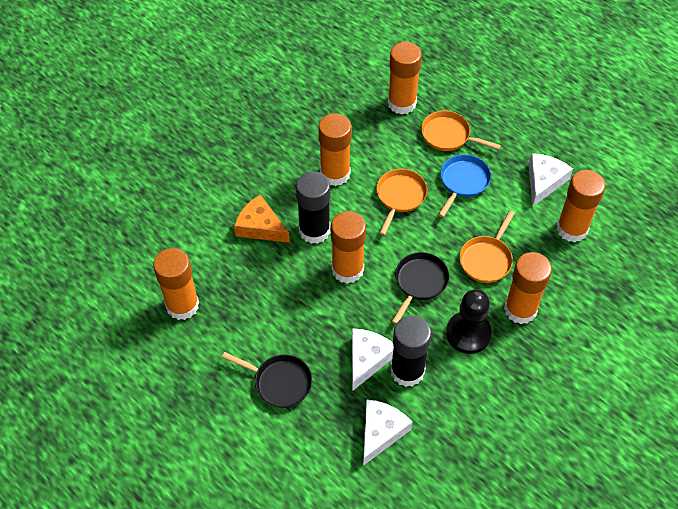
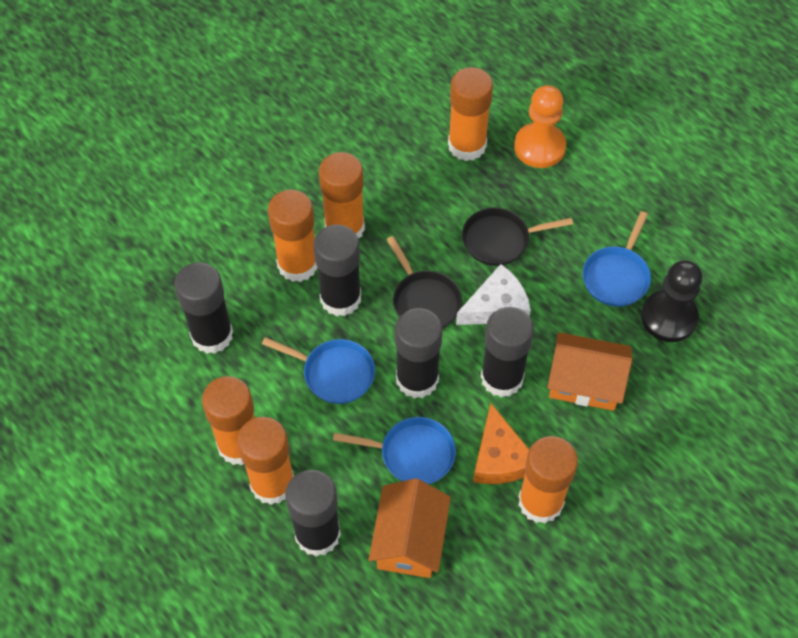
black glue stick: [296,171,330,244] [390,316,432,387] = 2 -> [174,262,233,354] [285,470,341,557] [313,225,361,316] [395,308,442,399] [481,307,534,398] = 5
blue pan: [438,154,491,218] = 1 -> [262,337,375,404] [333,417,456,484] [583,211,651,307] = 3
orange house: none = 0 -> [368,478,451,578] [547,332,632,411] = 2
orange pan: [376,169,427,236] [421,111,501,151] [459,210,515,283] = 3 -> none = 0
orange pawn: none = 0 -> [514,85,566,168] = 1
white cheese: [352,328,394,391] [363,399,413,466] [528,153,573,207] = 3 -> [456,264,531,325] = 1

